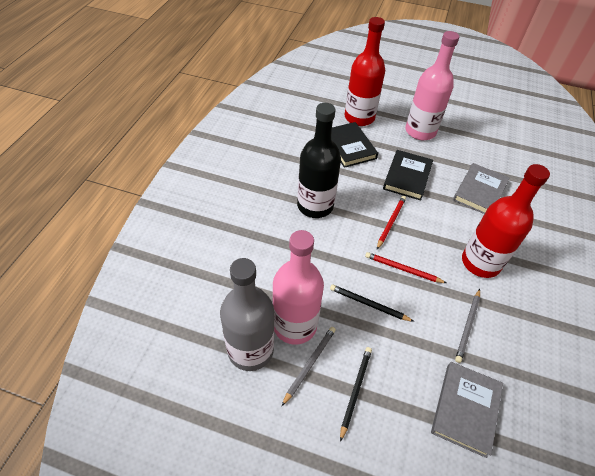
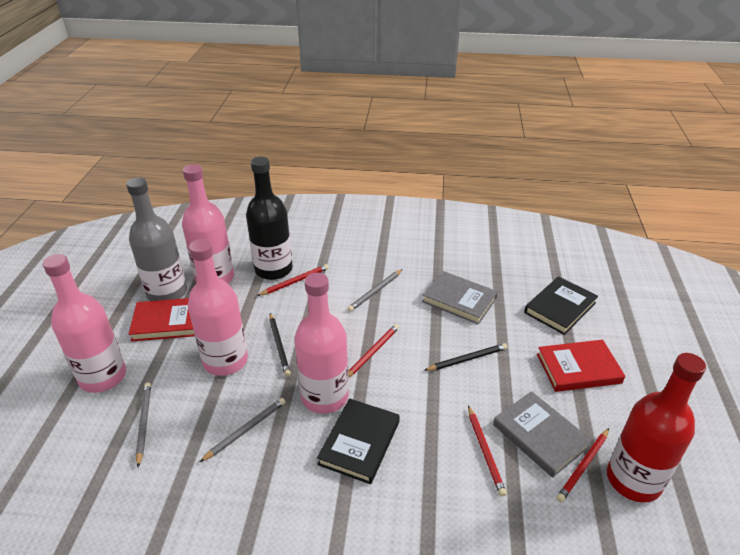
grey pencil: [282,327,336,406] [455,289,480,363] = 2 -> [136,382,151,467] [200,398,285,462] [348,269,403,312] = 3
pink bottle: [272,230,324,345] [405,31,459,140] = 2 -> [43,254,126,393] [182,164,234,283] [188,239,248,376] [295,273,349,414] = 4
red book: none = 0 -> [129,298,195,342] [537,340,625,392] = 2
red bottle: [345,17,385,126] [462,164,550,278] = 2 -> [607,353,706,503] = 1
red pencil: [365,252,446,283] [377,196,406,249] = 2 -> [257,264,329,296] [348,324,399,378] [468,405,507,497] [556,428,609,502] = 4

